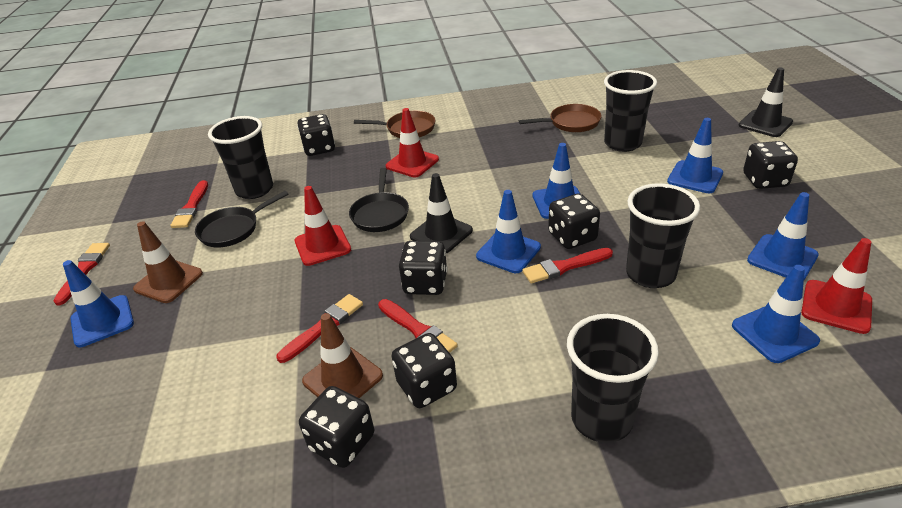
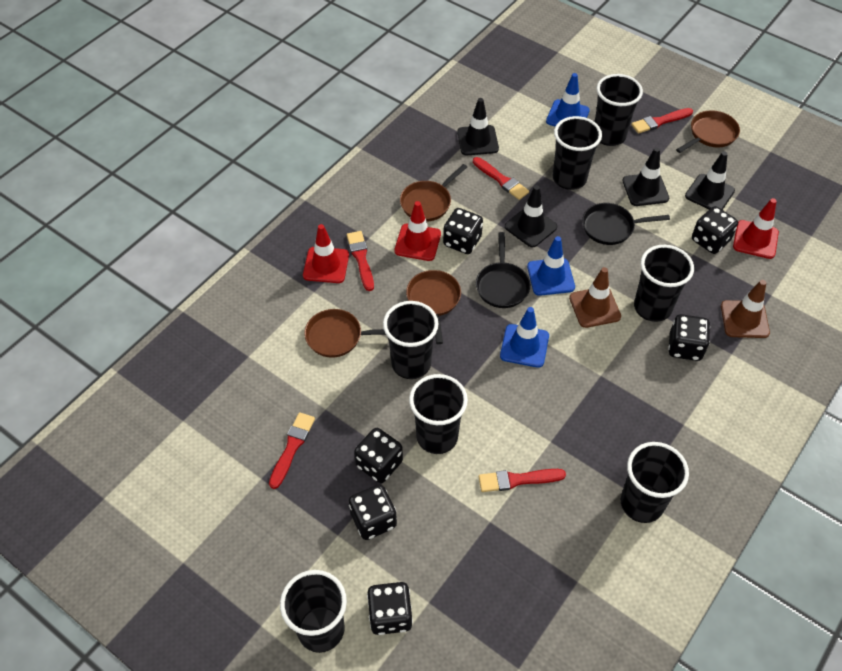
black cup: [208,116,273,199] [567,314,659,443] [604,70,657,152] [626,183,700,288] = 4 -> [280,570,347,653] [383,301,438,379] [409,374,468,454] [553,116,602,190] [595,74,643,146] [621,442,689,523] [634,245,694,322] = 7
black traffic cone: [410,173,473,253] [739,67,793,137] = 2 -> [457,98,499,155] [505,185,557,248] [623,148,669,206] [685,151,735,210] = 4
blue traffic cone: [63,260,134,347] [476,190,541,273] [532,143,580,219] [667,118,723,193] [732,265,820,363] [747,192,819,280] = 6 -> [500,307,549,368] [527,236,575,296] [546,73,590,126] = 3
brown pan: [354,111,435,138] [519,104,602,132] = 2 -> [304,309,386,358] [400,164,467,222] [406,270,461,344] [676,110,740,153] = 4

